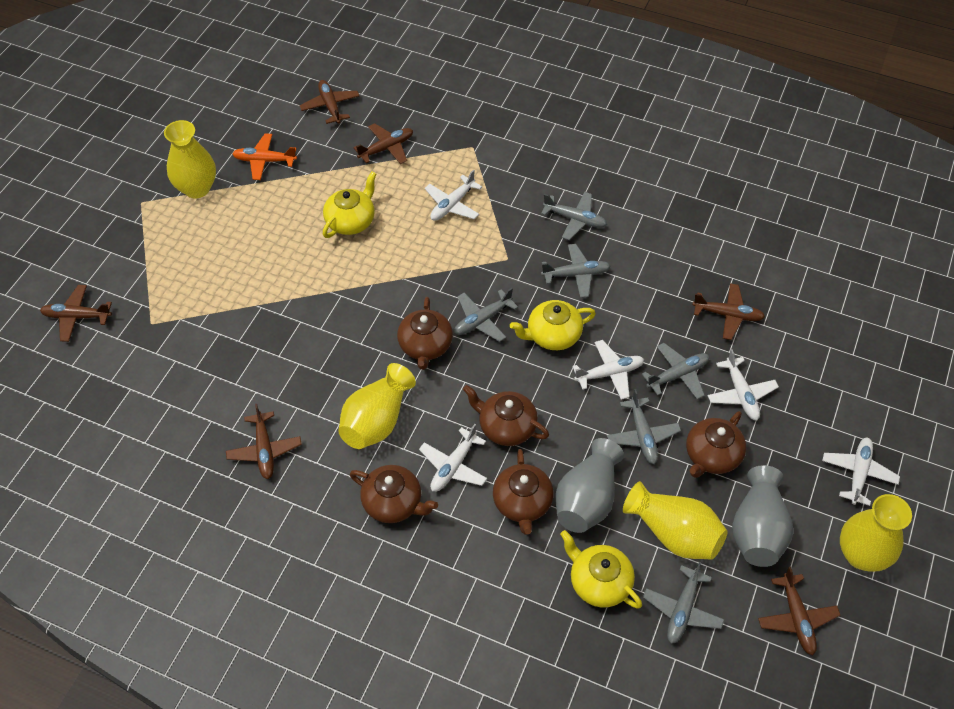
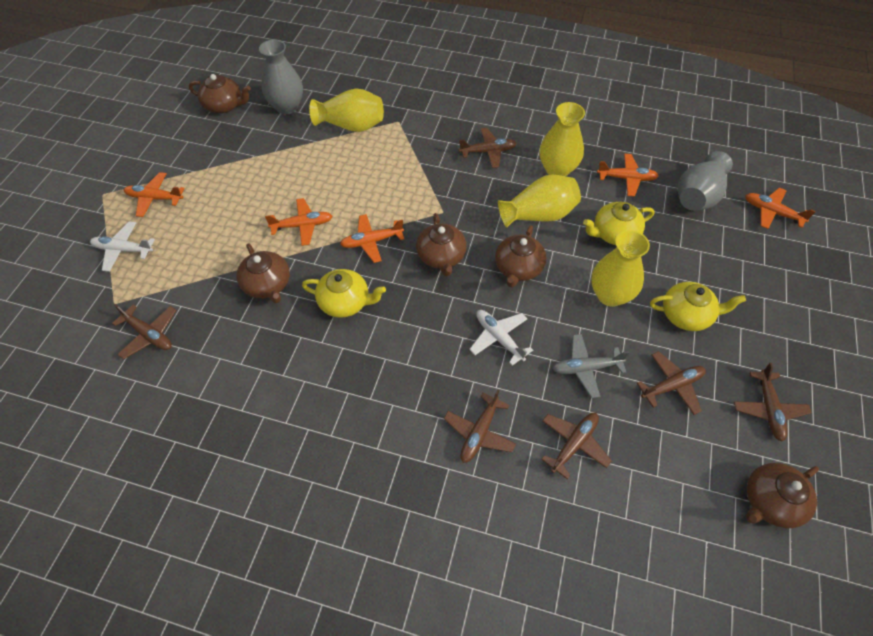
grey plane: [454,288,518,342] [541,192,607,240] [541,244,610,298] [607,389,681,464] [642,343,709,399] [643,561,724,644] = 6 -> [552,334,629,398] = 1
orange plane: [232,133,297,180] = 1 -> [124,172,185,217] [265,198,332,246] [340,214,404,263] [597,154,659,197] [745,188,816,229] = 5
white plane: [419,424,487,492] [425,169,482,221] [572,340,644,400] [707,349,779,420] [822,438,900,506] = 5 -> [90,221,155,272] [469,310,533,366] = 2

